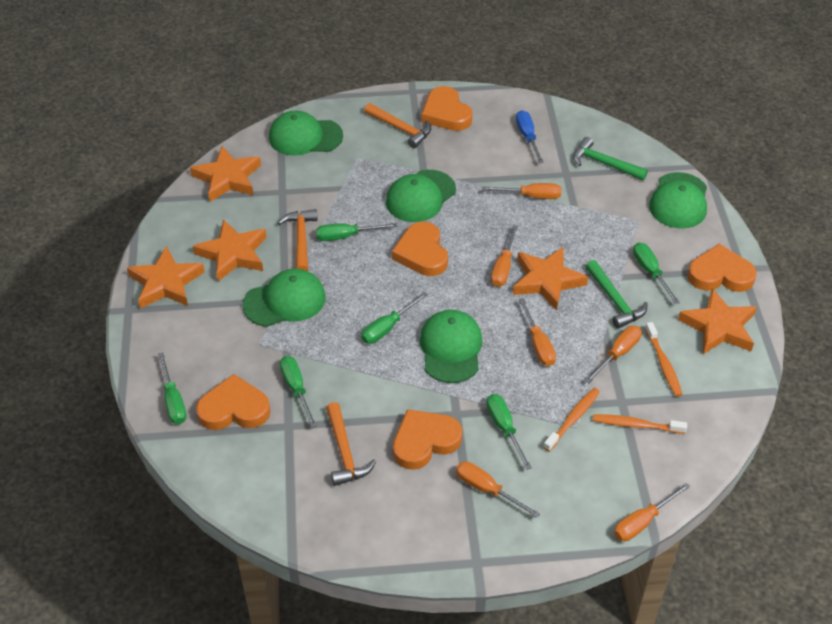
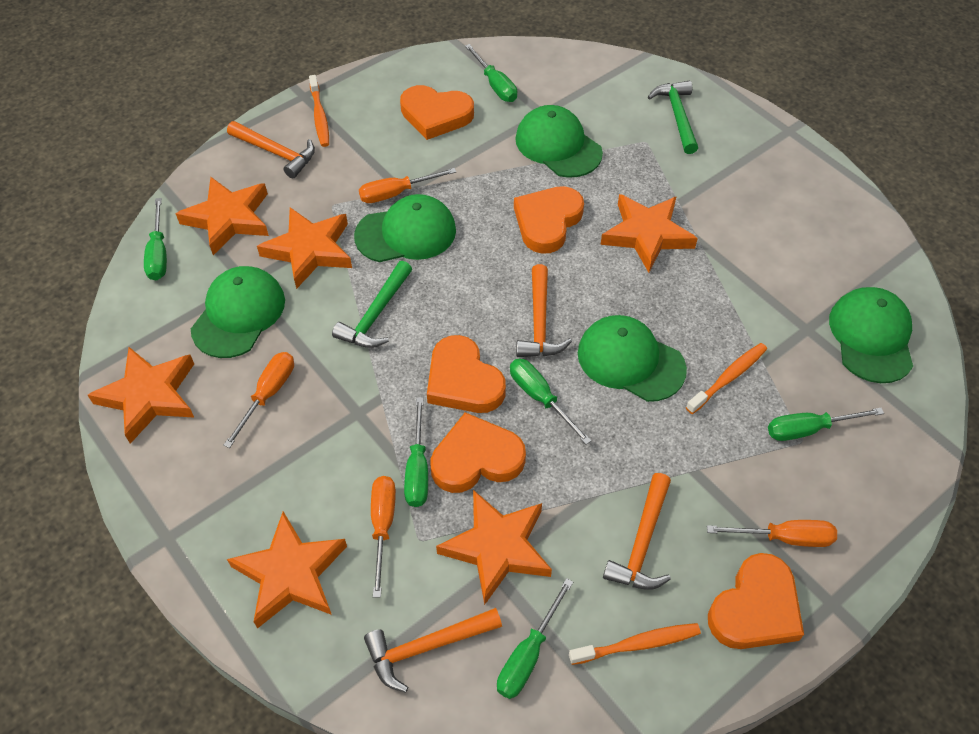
blue screwdriver: [516,110,544,163] = 1 -> none = 0
orange hammer: [278,209,318,271] [326,402,376,486] [364,103,431,148] = 3 -> [227,121,315,178] [364,608,502,693] [516,264,572,357] [603,473,671,590] = 4
orange screwdriver: [456,461,540,518] [482,183,561,199] [491,225,518,287] [519,298,556,366] [585,326,642,383] [614,483,690,541] = 6 -> [223,352,294,448] [359,168,456,203] [371,476,396,598] [707,520,837,547] = 4
orange star: [127,246,205,309] [190,146,261,202] [193,219,267,281] [513,247,588,311] [678,289,757,354] = 5 -> [88,347,194,444] [176,177,269,255] [227,511,347,629] [257,207,352,289] [436,490,552,605] [601,194,698,273] = 6

